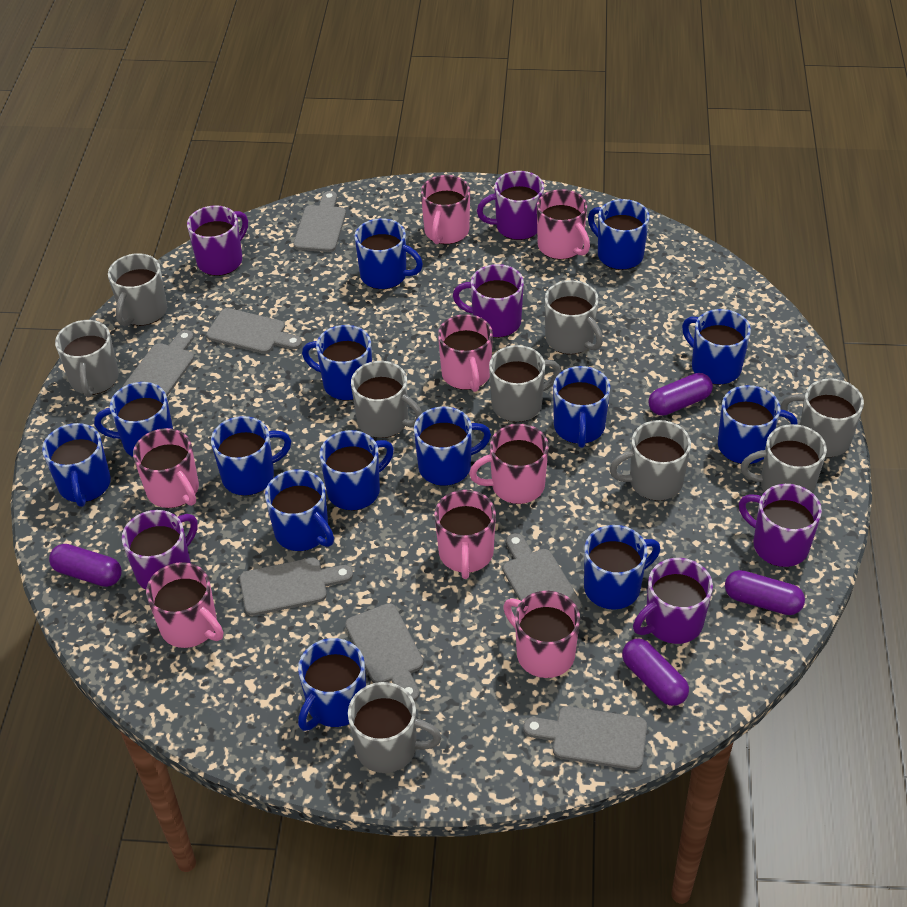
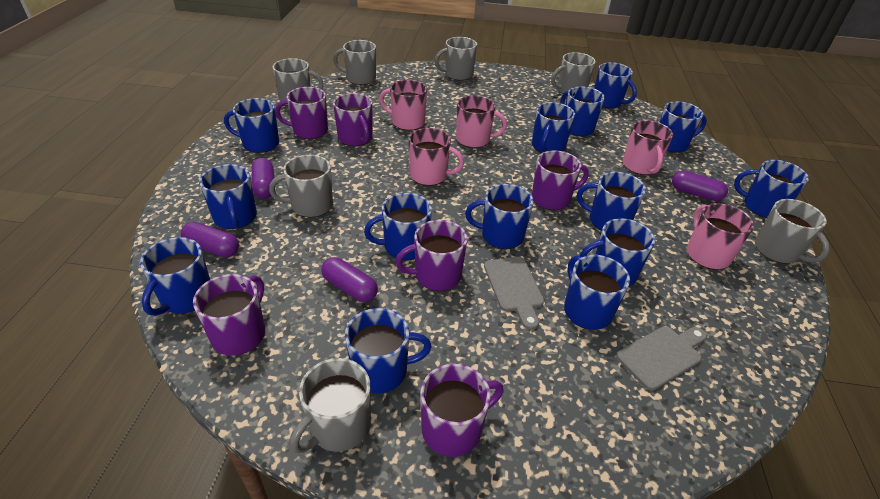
grey cutting board: [123,330,194,396] [206,308,302,354] [240,558,353,616] [293,191,346,252] [345,603,424,701] [503,533,581,611] [523,706,647,770] = 7 -> [484,257,544,330] [616,326,707,391] = 2
grey mug: [55,320,119,397] [108,253,167,326] [348,682,442,773] [351,361,422,438] [489,345,561,422] [545,280,603,354] [610,420,691,501] [741,424,827,493] [781,378,864,457] = 9 -> [269,155,333,217] [273,58,324,106] [290,358,371,453] [333,40,376,85] [435,37,477,80] [551,52,596,94] [755,199,830,264] = 7
pink mug: [133,428,199,508] [146,562,223,648] [421,175,470,244] [434,490,496,579] [438,314,493,392] [469,424,549,504] [503,591,580,678] [537,189,590,259] = 8 -> [379,80,427,130] [409,128,464,186] [456,95,507,148] [623,120,673,175] [687,203,754,269] = 5

